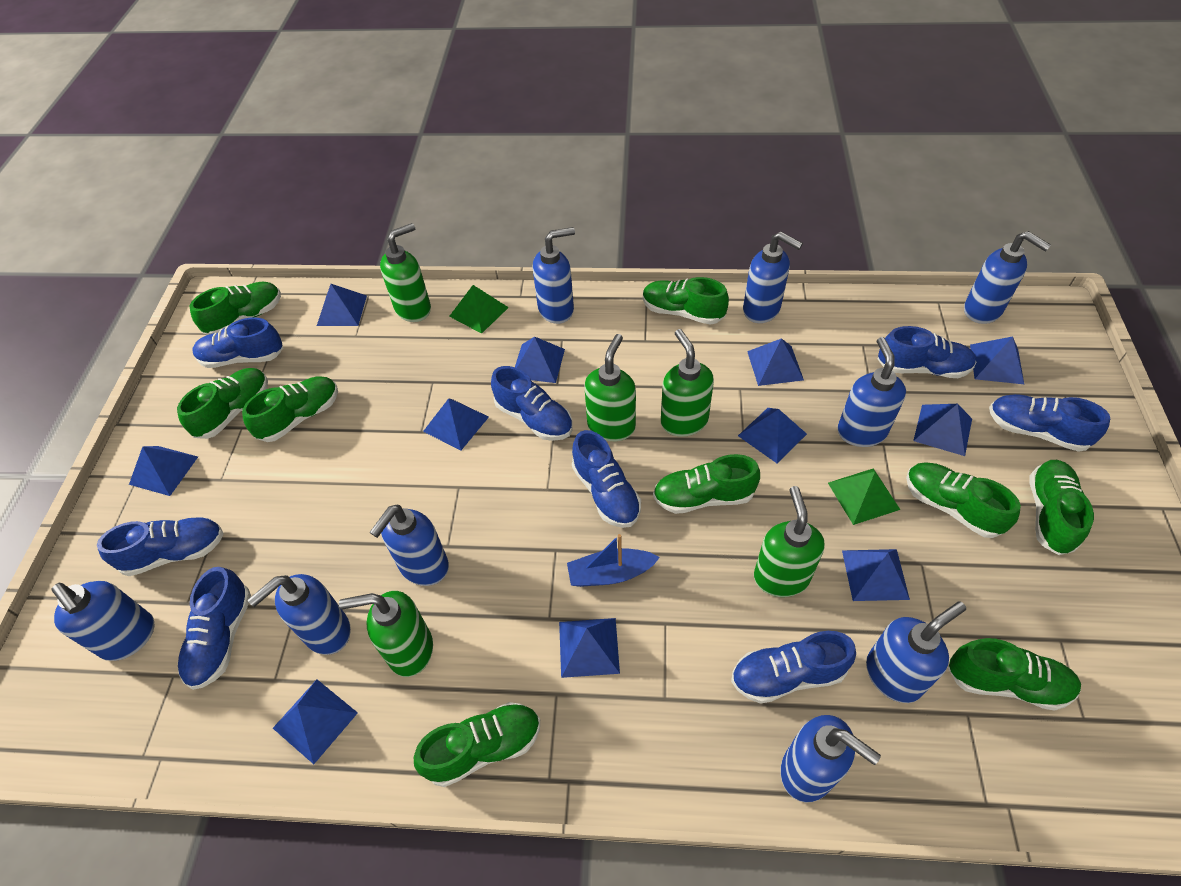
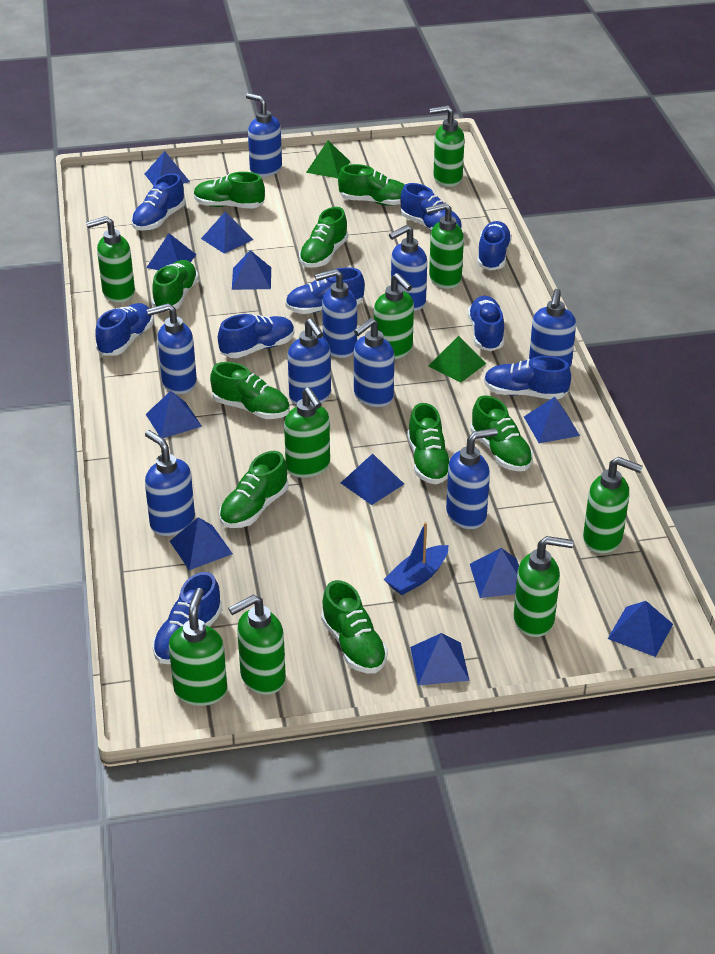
blue shoe: [97,517,224,576] [178,567,251,690] [192,317,283,368] [491,366,573,441] [572,430,641,528] [731,631,856,704] [878,326,976,378] [989,394,1110,452] = 8 -> [95,303,153,356] [131,173,185,231] [153,572,222,664] [218,314,295,358] [285,267,365,314] [401,183,462,231] [468,296,504,351] [477,221,512,270] [484,356,571,399] = 9
green soap dispenser: [339,591,433,677] [380,223,431,322] [584,334,636,441] [661,329,714,437] [754,486,825,597] = 5 -> [86,216,135,303] [169,588,227,706] [228,595,286,695] [284,387,330,478] [374,273,414,360] [425,203,464,289] [430,105,465,187] [513,536,574,637] [583,457,643,554] = 9

